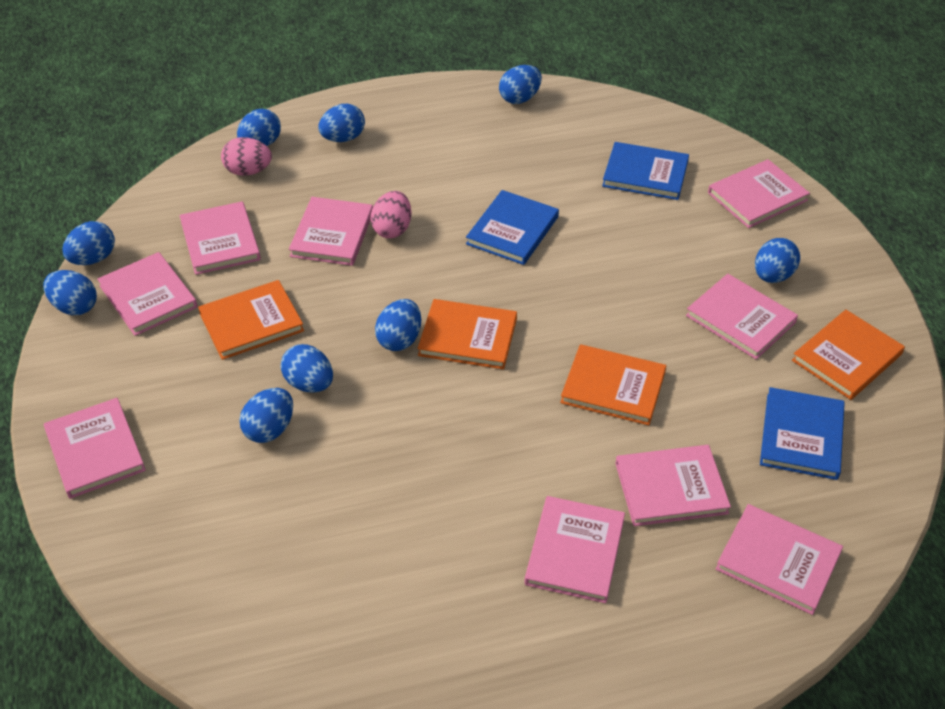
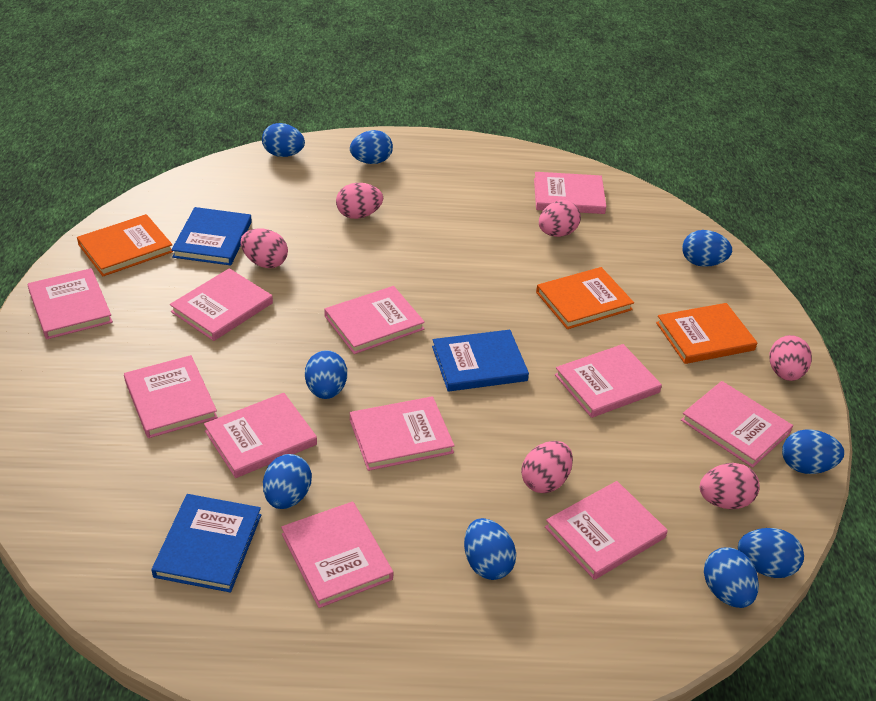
orange book: [198,280,304,360] [418,299,517,369] [560,344,666,425] [792,310,905,400] = 4 -> [77,214,173,276] [536,267,634,329] [656,303,758,364] = 3
pink book: [44,398,146,499] [97,252,197,336] [180,201,261,275] [289,197,373,266] [524,496,625,603] [615,445,731,526] [686,274,798,359] [708,159,810,228] [716,504,843,615] = 9 -> [28,268,113,339] [124,355,218,438] [170,268,273,341] [204,393,317,478] [281,502,393,608] [325,286,425,354] [350,396,455,471] [534,172,606,214] [545,481,668,580] [555,344,662,418] [681,381,793,468] = 11
pink egg: [221,137,272,176] [370,191,412,238] = 2 -> [241,228,288,268] [336,183,383,219] [521,441,573,493] [539,200,581,237] [700,463,760,509] [770,335,812,381] = 6

